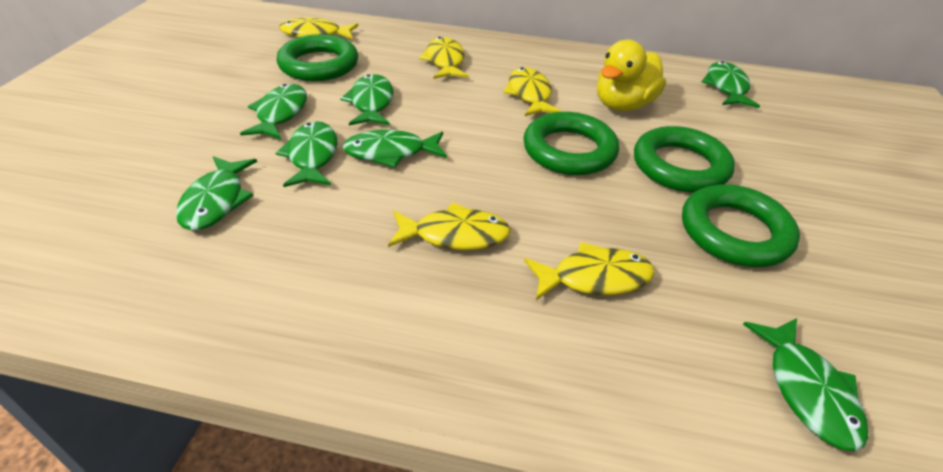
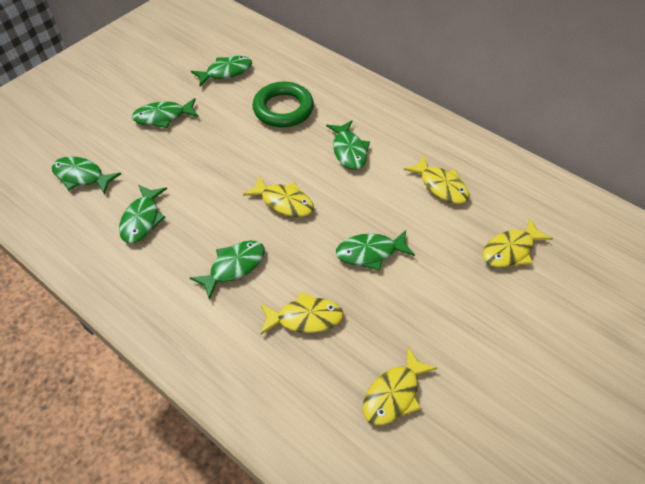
green ring: [277,34,358,81] [523,112,619,175] [634,126,735,193] [682,184,800,267] = 4 -> [252,82,314,127] = 1
yellow duck: [597,39,666,111] = 1 -> none = 0

